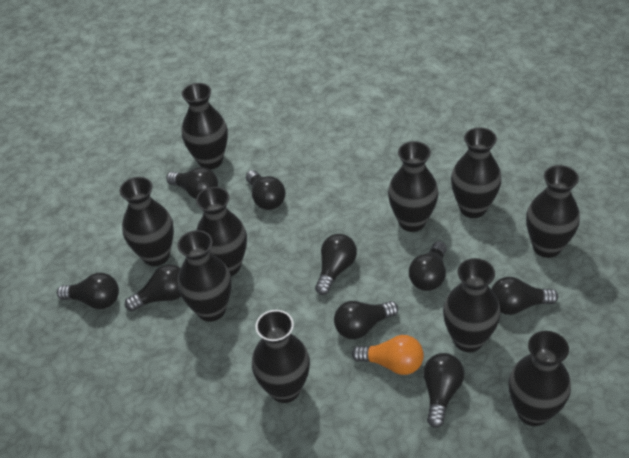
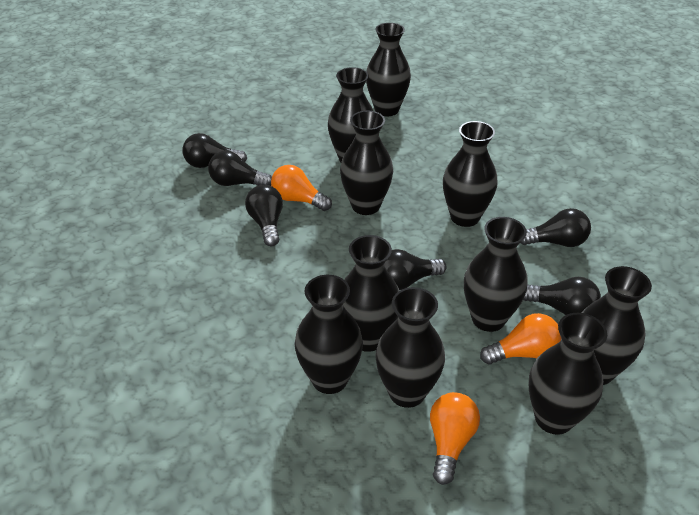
black light bulb: [57,273,119,309] [125,264,181,311] [166,167,218,199] [246,170,286,210] [315,234,357,295] [334,301,398,339] [409,241,447,291] [423,353,464,428] [491,277,558,315] = 9 -> [183,133,247,168] [208,151,272,186] [245,185,283,246] [384,249,447,290] [521,208,591,247] [523,277,601,315] = 6
orange light bulb: [352,335,424,375] = 1 -> [271,165,332,211] [430,392,480,485] [480,313,561,364] = 3

